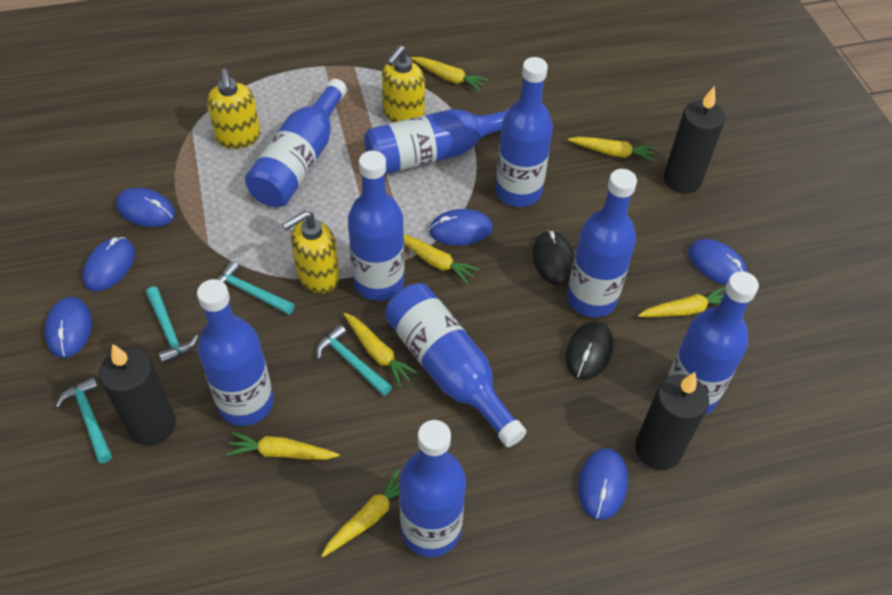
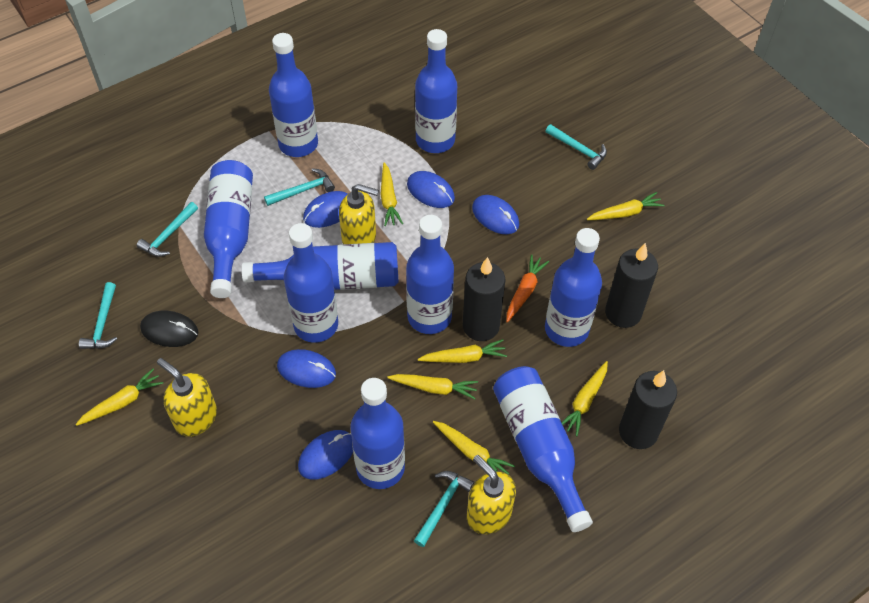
black mouse: [532,230,574,286] [565,321,613,380] = 2 -> [140,311,198,347] = 1
blue mouse: [44,297,92,358] [82,237,135,292] [116,188,175,227] [429,209,493,246] [578,448,628,520] [688,239,748,285] = 6 -> [277,349,336,388] [298,430,353,480] [303,191,348,228] [407,171,455,208] [472,195,519,234] = 5
orange carrot: none = 0 -> [506,254,549,323] = 1
turquoise hammer: [55,376,112,463] [146,286,198,364] [217,261,295,315] [316,324,392,396] = 4 -> [79,282,117,349] [137,202,198,257] [264,168,335,206] [414,471,475,547] [546,124,607,170] = 5

